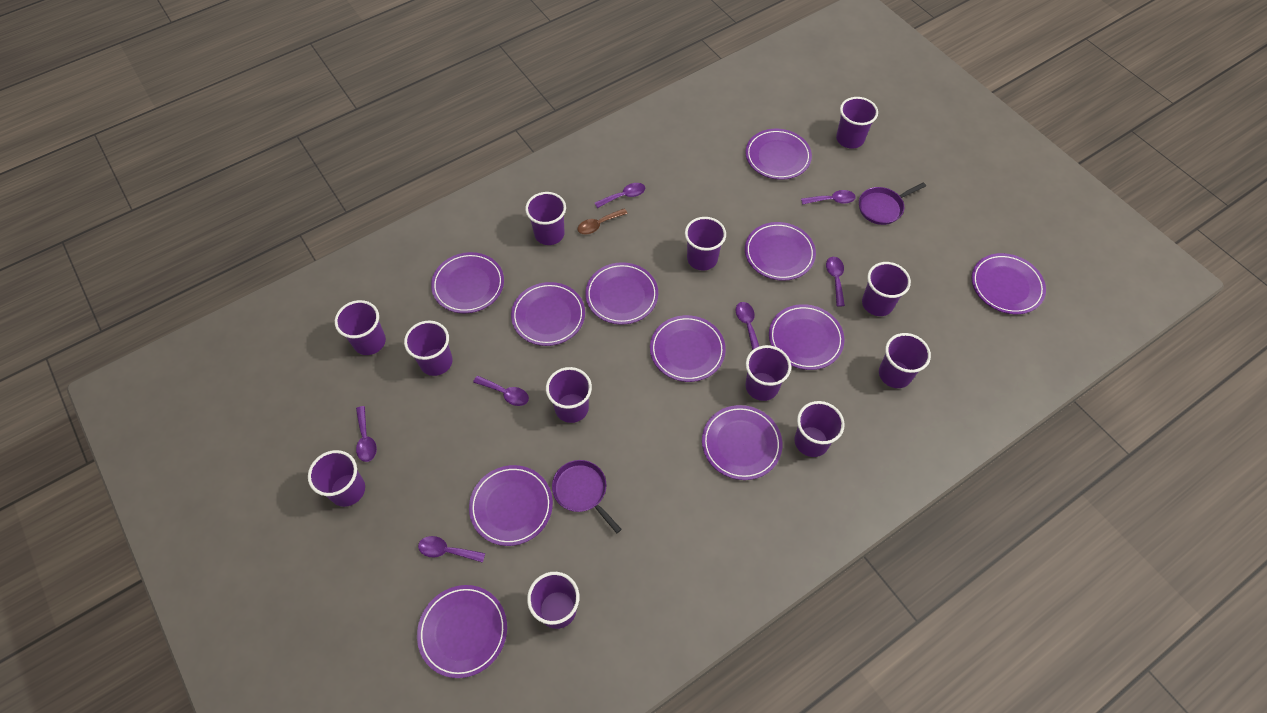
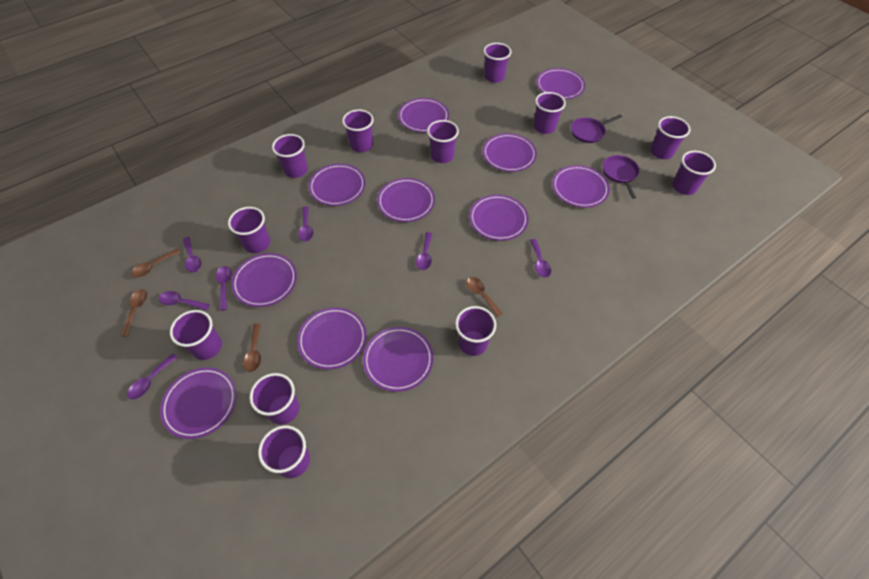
brown spoon: [577,209,628,234] = 1 -> [121,289,147,337] [131,248,181,278] [243,323,261,372] [466,277,503,317] = 4

